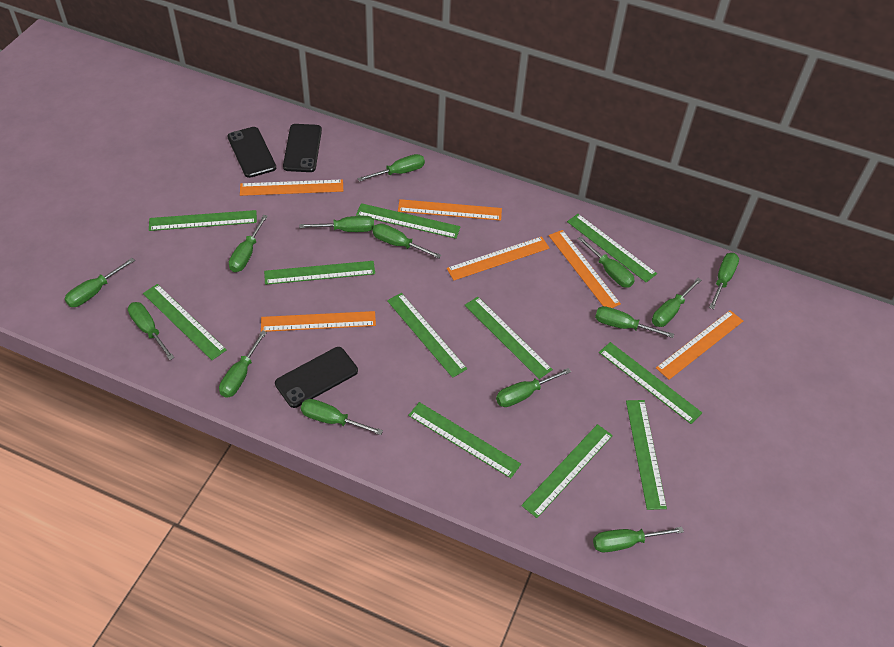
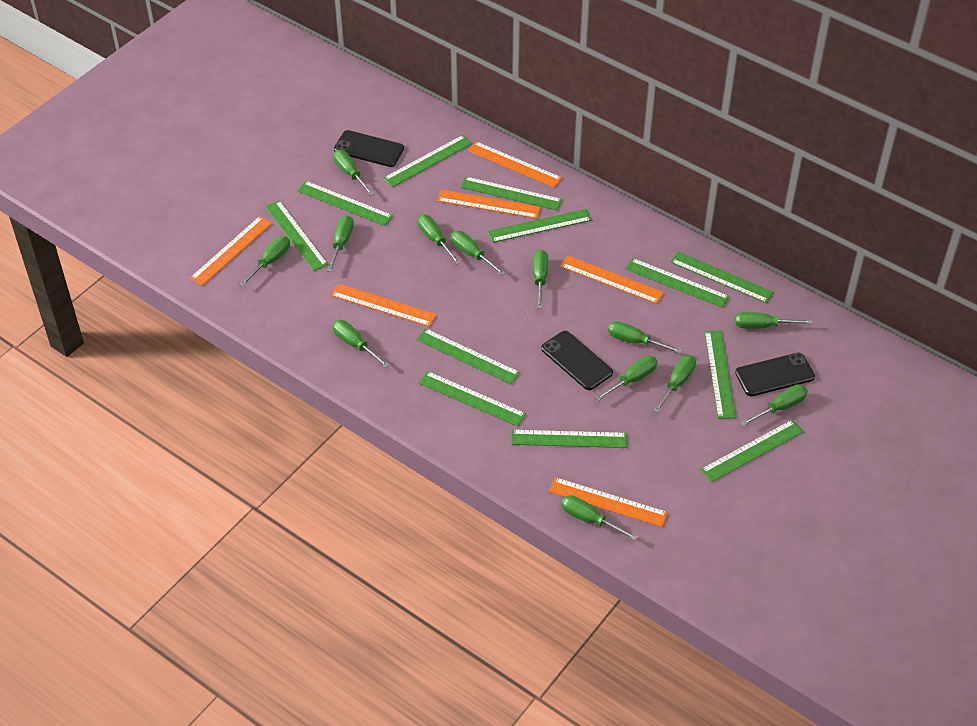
green ruler: [143,284,227,360] [149,210,257,231] [264,261,375,285] [356,203,461,239] [387,293,467,378] [408,402,521,478] [465,297,553,379] [521,424,613,518] [567,214,657,283] [599,342,702,424] [626,400,667,510] = 11 -> [265,200,328,271] [297,181,393,226] [383,135,472,187] [416,328,520,384] [419,371,526,427] [460,177,562,211] [488,209,592,243] [511,430,627,448] [625,258,730,308] [670,252,774,303] [700,420,804,482] [705,331,736,419] = 12
green screwdriver: [65,258,135,307] [128,302,174,360] [219,330,267,398] [229,215,268,272] [299,216,374,232] [301,399,383,435] [357,154,425,182] [373,223,441,258] [496,368,571,407] [577,236,635,288] [593,527,684,552] [595,306,674,338] [652,278,702,327] [709,253,739,310] = 14 -> [239,236,290,287] [327,215,354,272] [332,320,389,367] [333,150,374,196] [418,215,461,264] [451,231,505,275] [533,250,548,309] [561,495,638,541] [595,356,658,401] [608,321,683,354] [653,355,696,413] [735,312,813,329] [741,384,808,426] = 13

